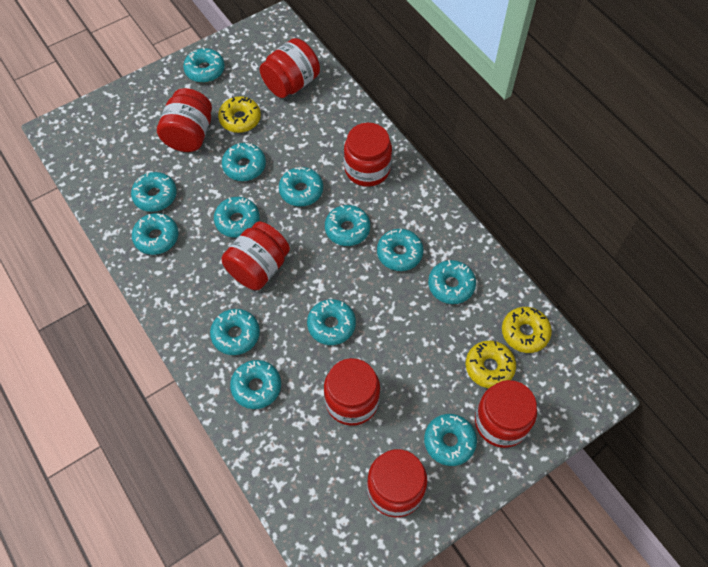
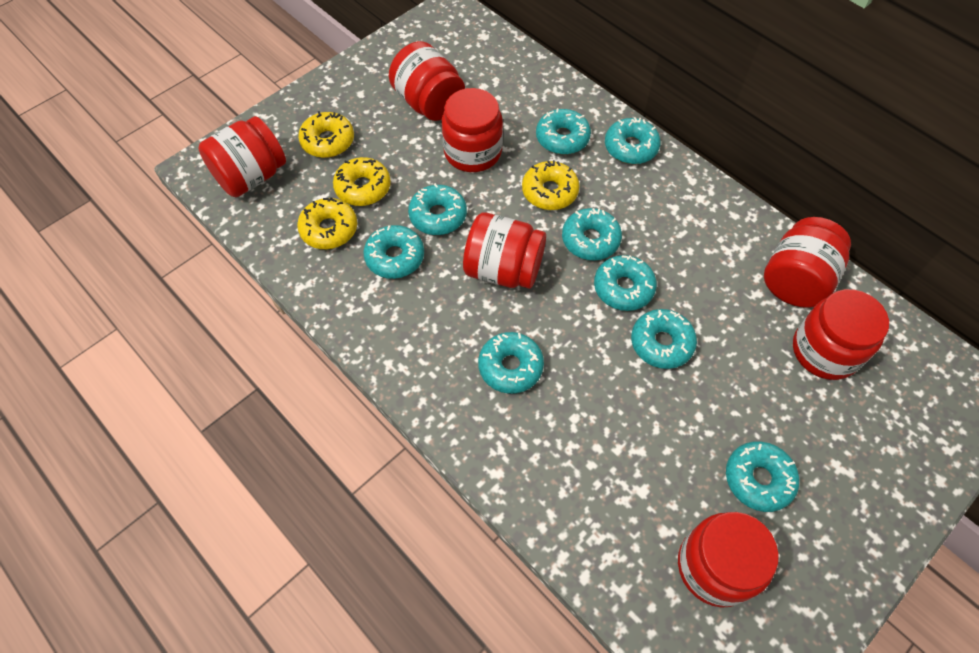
turquoise donut: [131,172,177,212] [132,213,179,255] [183,47,225,83] [210,309,260,355] [214,197,260,238] [222,143,266,181] [230,360,281,409] [279,167,323,207] [307,299,356,345] [325,205,370,246] [377,229,424,271] [424,414,477,466] [428,260,476,304] = 13 -> [363,225,424,279] [408,183,467,235] [478,332,544,394] [536,108,591,154] [562,208,622,260] [594,255,657,311] [605,117,661,164] [631,309,697,369] [726,441,799,512] = 9
yellow donut: [218,96,261,133] [466,340,516,388] [502,307,552,353] = 3 -> [297,197,357,249] [298,111,354,158] [333,157,391,206] [522,160,580,210] = 4

